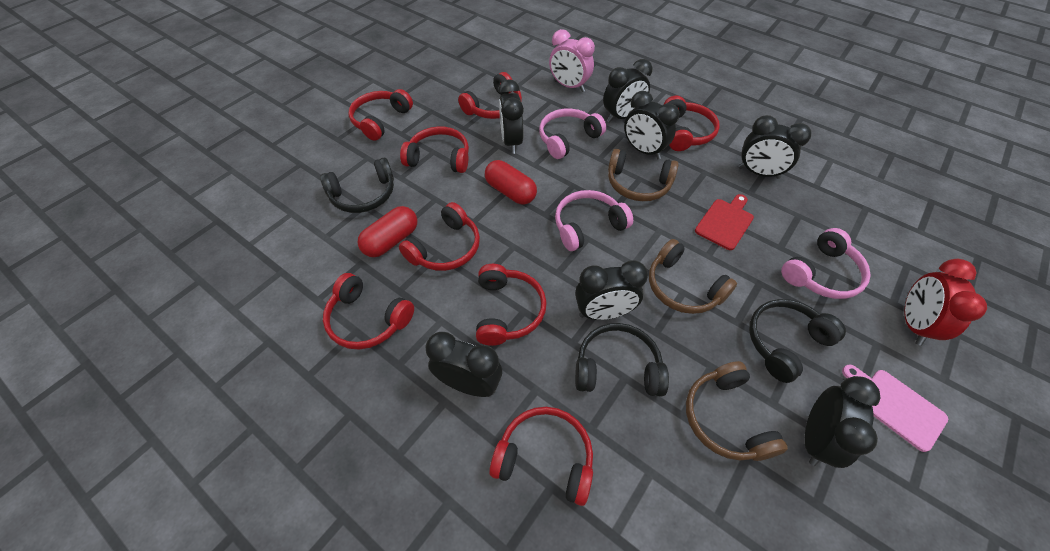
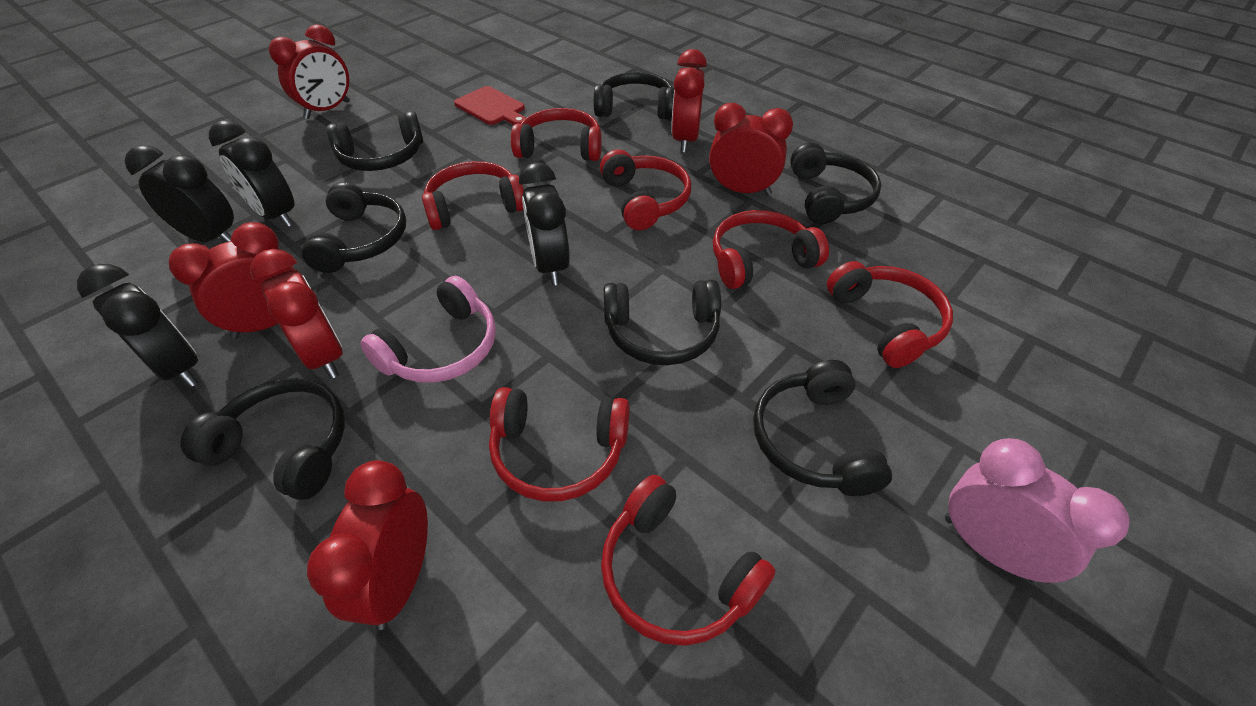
black clock: [426,332,502,397] [498,79,524,154] [575,261,648,320] [603,59,653,122] [624,91,680,159] [739,115,811,179] [805,376,881,468] = 7 -> [77,264,198,387] [125,145,234,242] [209,120,294,227] [519,162,570,286] = 4
black headphones: [320,158,394,213] [575,323,669,397] [749,299,846,383] = 3 -> [180,378,345,500] [302,182,406,273] [327,111,423,171] [594,72,674,120] [604,280,721,365] [753,360,892,496] [790,143,881,224] = 7
brown headphones: [608,149,679,201] [649,239,737,314] [686,361,788,461] = 3 -> none = 0
pink cutting board: [842,364,948,452] = 1 -> none = 0
pink headphones: [539,108,606,159] [555,190,633,251] [781,228,871,299] = 3 -> [360,276,496,383] = 1
red capsule: [358,206,417,257] [485,160,537,205] = 2 -> none = 0
red clock: [904,259,987,346] = 1 -> [169,222,295,339] [250,249,343,379] [269,24,350,119] [307,460,428,630] [671,49,707,153] [709,103,793,196] = 6
red headphones: [323,273,414,349] [349,89,413,141] [399,202,480,271] [400,126,469,173] [458,72,522,119] [476,264,547,346] [489,407,593,506] [663,95,720,151] = 8 -> [422,161,524,230] [489,387,630,502] [511,108,602,161] [600,149,691,230] [601,475,776,646] [713,210,829,289] [827,261,953,368] = 7

